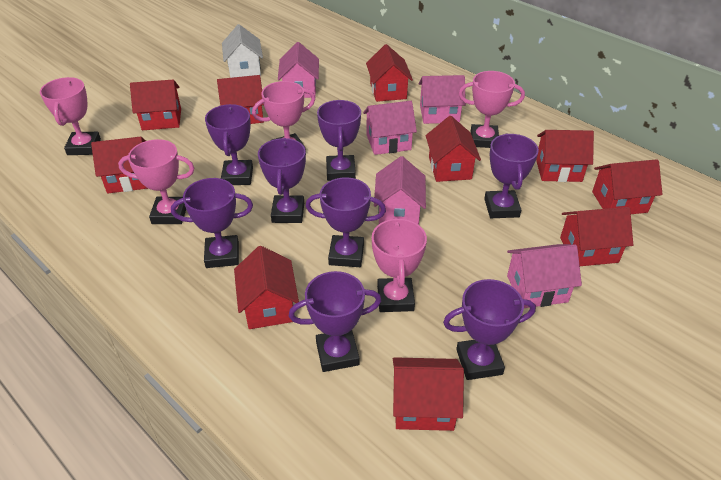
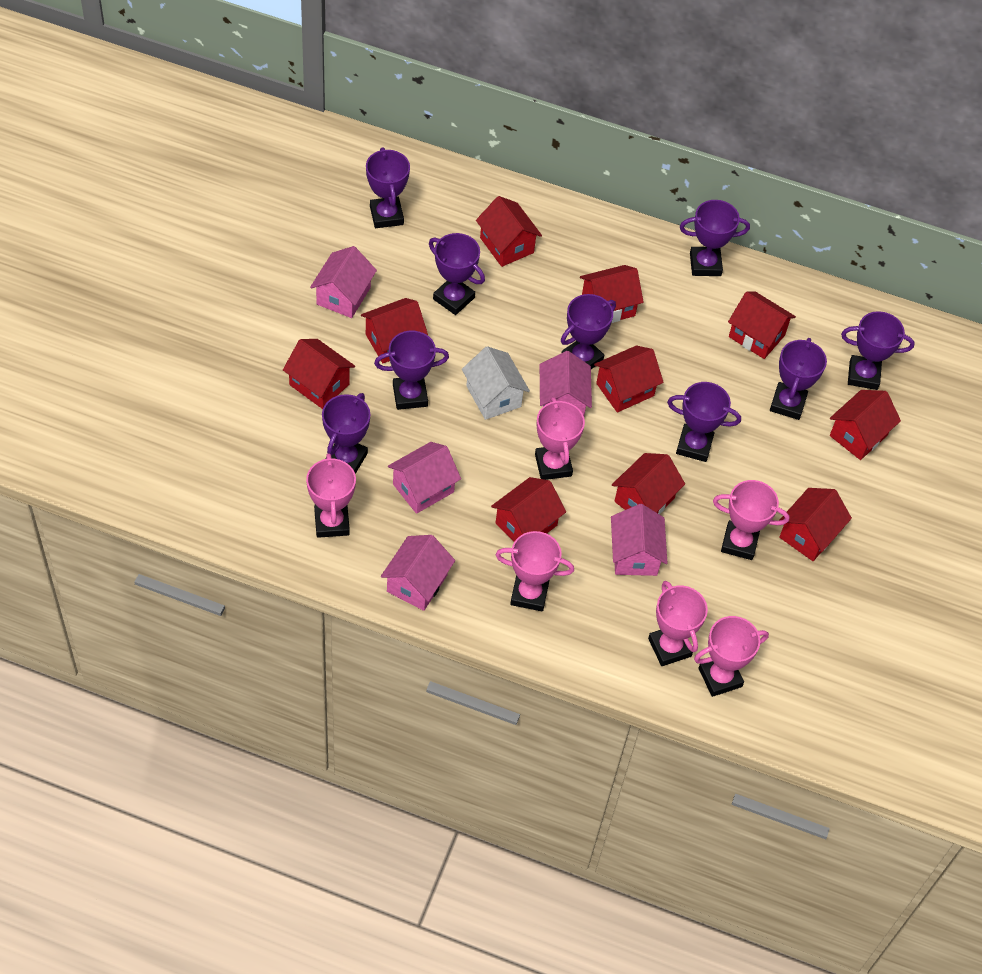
pink trophy: [40,77,101,155] [118,139,194,224] [252,81,315,150] [372,217,427,312] [459,71,525,148] = 5 -> [306,453,356,538] [496,531,574,612] [535,397,585,480] [648,581,708,666] [694,616,769,697] [713,480,789,560] = 6
purple trophy: [171,178,253,268] [205,104,253,185] [258,138,306,223] [289,271,381,372] [305,177,386,267] [317,100,361,181] [443,279,536,380] [484,133,539,218] = 8 -> [322,393,370,474] [366,148,410,228] [374,331,449,410] [429,233,485,315] [561,294,616,369] [667,382,741,462] [680,200,750,276] [770,338,827,420] [841,311,915,390] = 9

